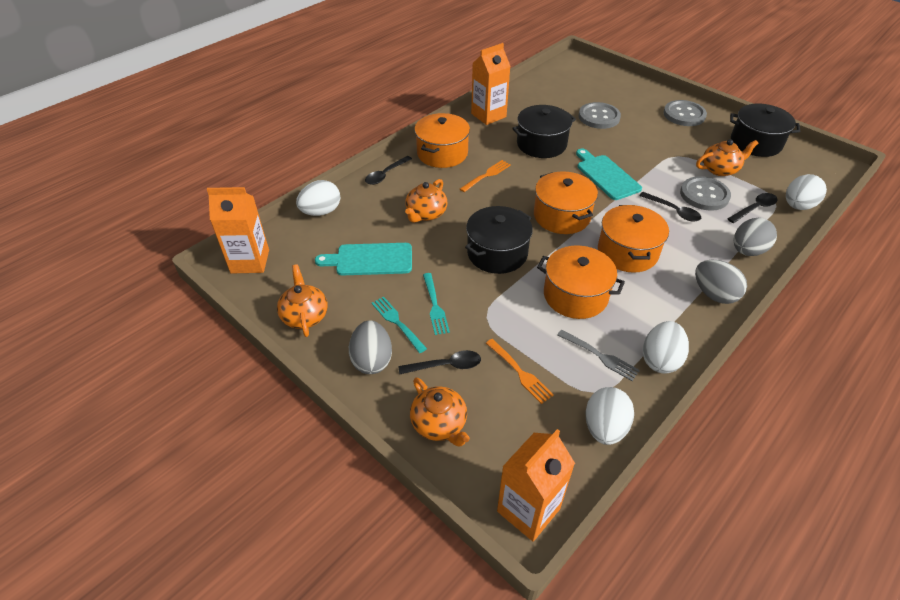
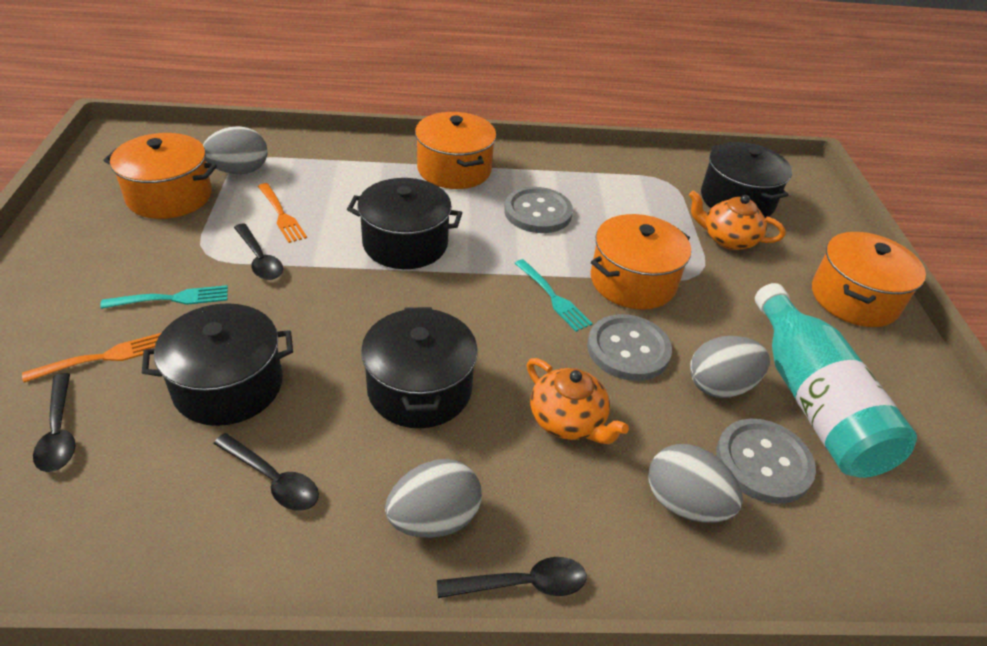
black pot: [465,206,533,274] [512,105,576,158] [730,104,800,157] = 3 -> [142,303,293,426] [347,178,462,269] [361,307,478,428] [701,142,792,218] = 4
grey egg: [349,320,392,374] [695,259,747,304] [733,218,777,256] = 3 -> [203,126,267,174] [385,459,482,538] [648,444,743,523] [690,336,770,398] = 4
grey fork: [557,330,640,381] = 1 -> none = 0
orange carton: [207,187,269,274] [471,43,511,125] [497,429,575,542] = 3 -> none = 0
orange teapot: [277,264,328,337] [405,179,448,223] [410,377,470,447] [696,139,758,176] = 4 -> [527,358,629,444] [689,190,785,250] = 2
turquoise bottle: none = 0 -> [755,283,917,478] = 1
turquoise cutting board: [315,243,412,275] [576,149,642,200] = 2 -> none = 0
white egg: [296,180,340,216] [585,387,634,445] [643,321,689,374] [786,174,827,210] = 4 -> none = 0

